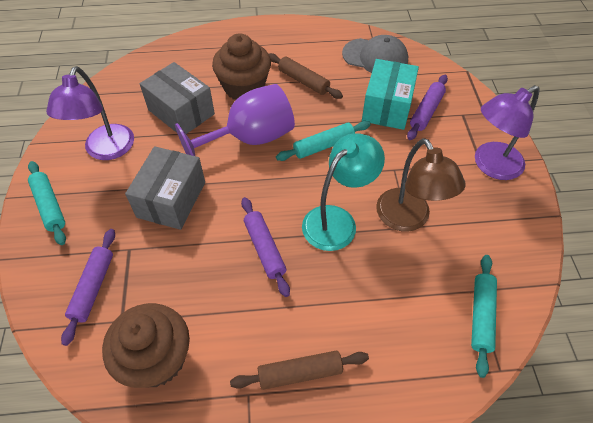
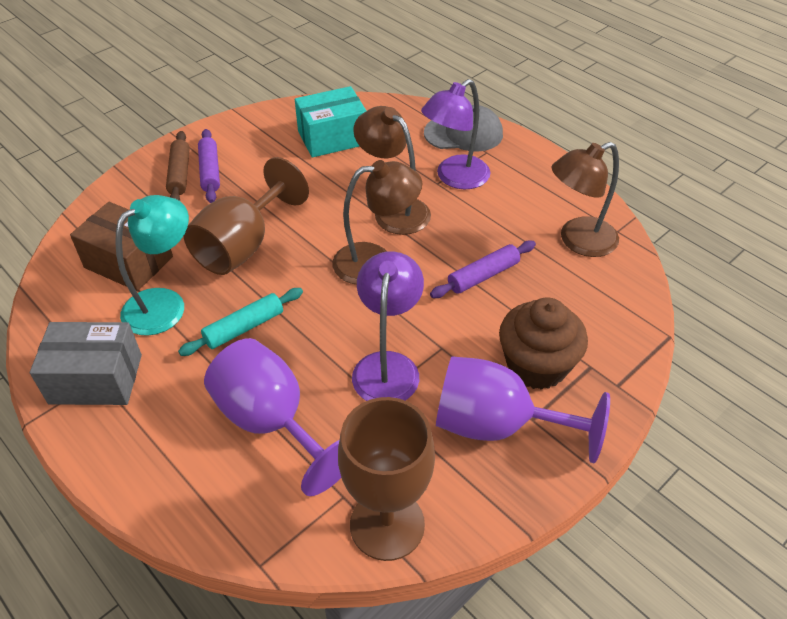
brown box: none = 0 -> [70,202,173,291] = 1
brown cupcake: [102,303,190,388] [212,33,271,99] = 2 -> [499,298,588,390] = 1
brown goblet: none = 0 -> [184,157,309,275] [338,397,435,561] = 2
brown lamp: [376,138,466,232] = 1 -> [332,160,422,284] [353,106,431,235] [552,142,619,257] = 3
brown rolling pin: [230,351,369,390] [269,53,343,99] = 2 -> [166,131,190,201] = 1
grey box: [125,146,205,230] [140,62,215,134] = 2 -> [30,322,142,405] = 1
purple goblet: [175,84,295,156] = 1 -> [204,338,341,496] [436,356,610,463] = 2
purple rolling pin: [61,229,115,346] [241,197,290,297] [407,75,448,140] = 3 -> [198,129,220,203] [430,241,536,298] = 2
turquoise rolling pin: [28,161,66,245] [276,121,371,161] [471,255,497,378] = 3 -> [178,288,303,356] = 1

